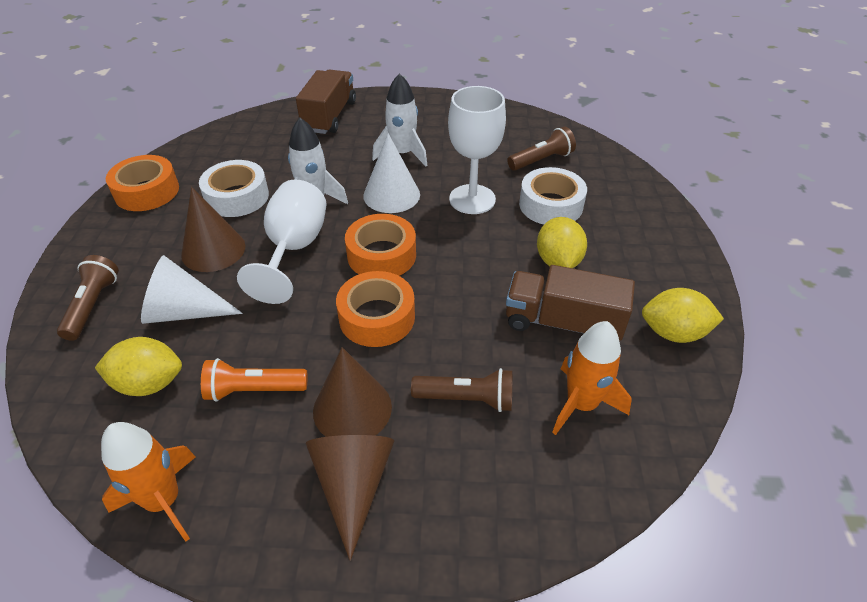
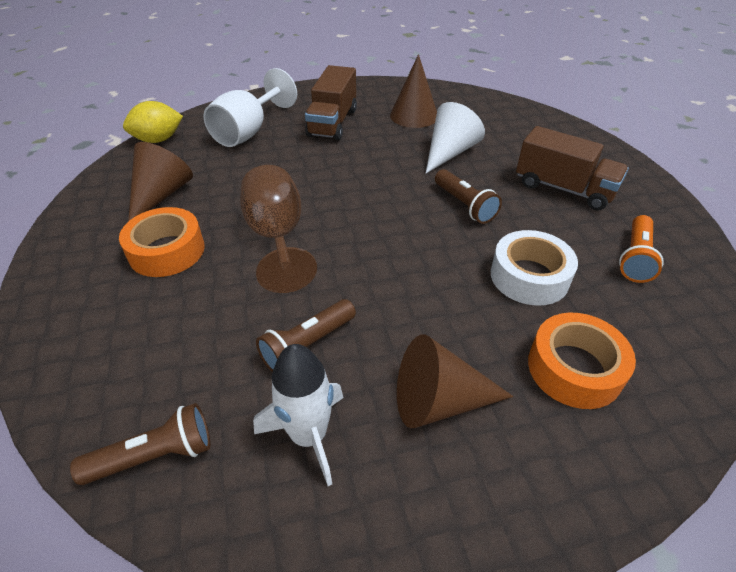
brown goblet: none = 0 -> [240,165,317,293] = 1
orange rocket: [101,422,196,542] [552,321,632,435] = 2 -> none = 0
orange tape: [106,155,179,211] [336,271,415,347] [345,214,416,276] = 3 -> [119,207,205,277] [528,313,636,409] = 2
white cone: [141,255,243,324] [363,133,420,213] = 2 -> [426,102,485,173] = 1
white goblet: [237,179,327,304] [448,86,506,214] = 2 -> [204,68,297,147] = 1
white rocket: [288,118,348,204] [372,73,427,166] = 2 -> [253,344,344,486] = 1
white tape: [199,160,269,217] [519,167,587,224] = 2 -> [491,230,578,306] = 1
yellow lemon: [95,337,182,396] [537,217,587,268] [642,288,724,343] = 3 -> [123,101,183,143] = 1

